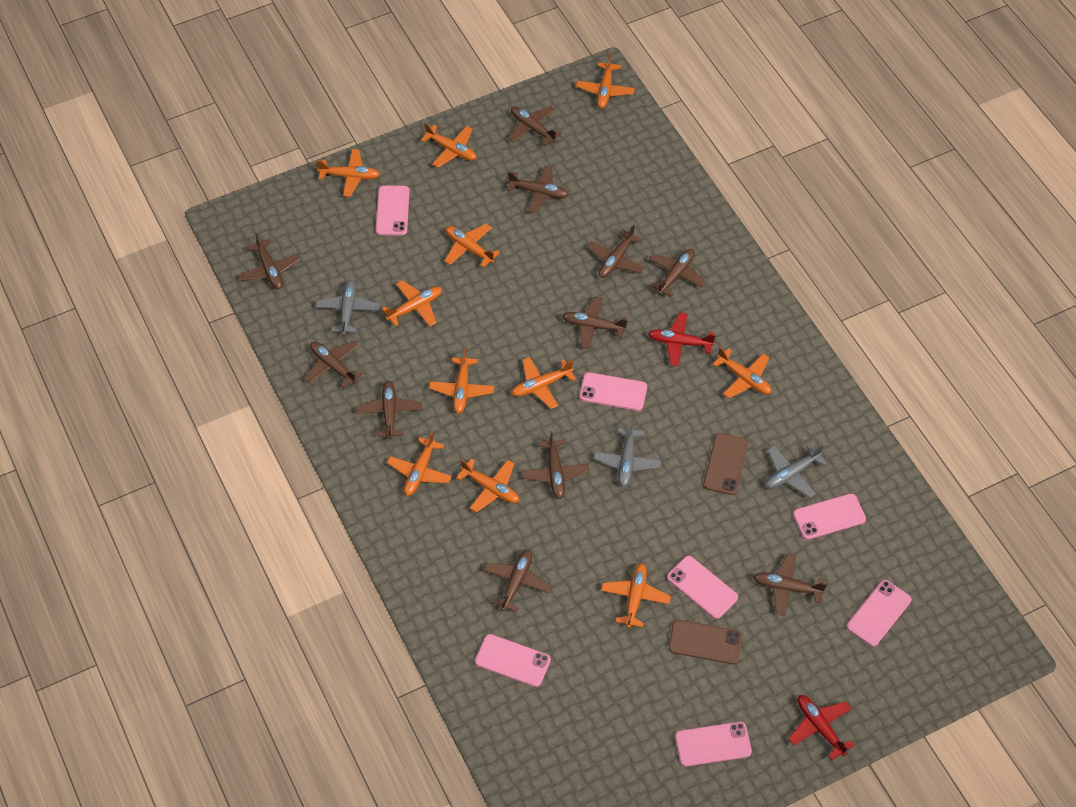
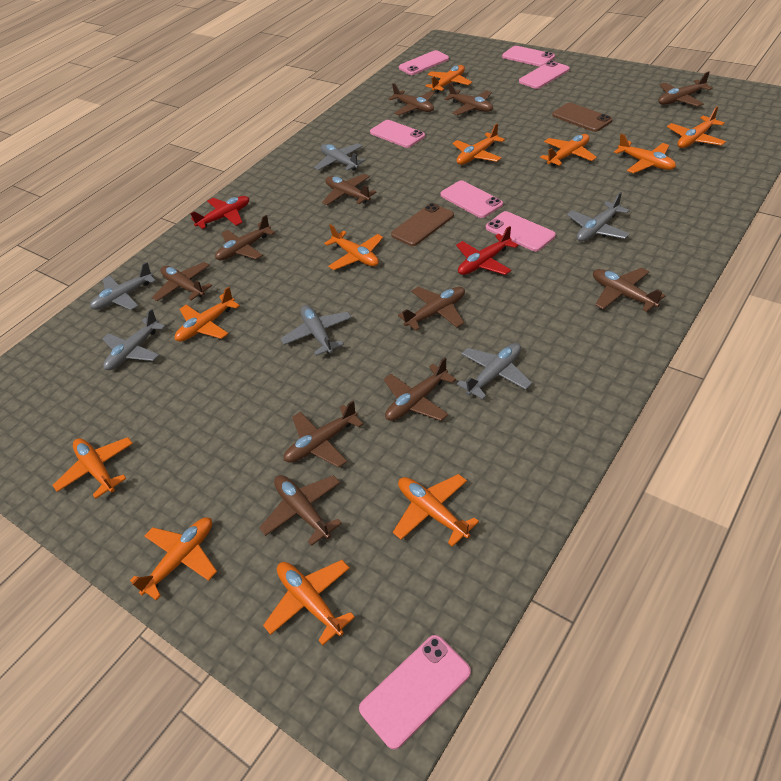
grey plane: [316,280,380,335] [594,420,661,487] [766,444,827,498] = 3 -> [90,262,156,310] [102,309,166,370] [281,305,352,356] [314,143,365,171] [457,343,532,400] [567,192,630,242] = 6

